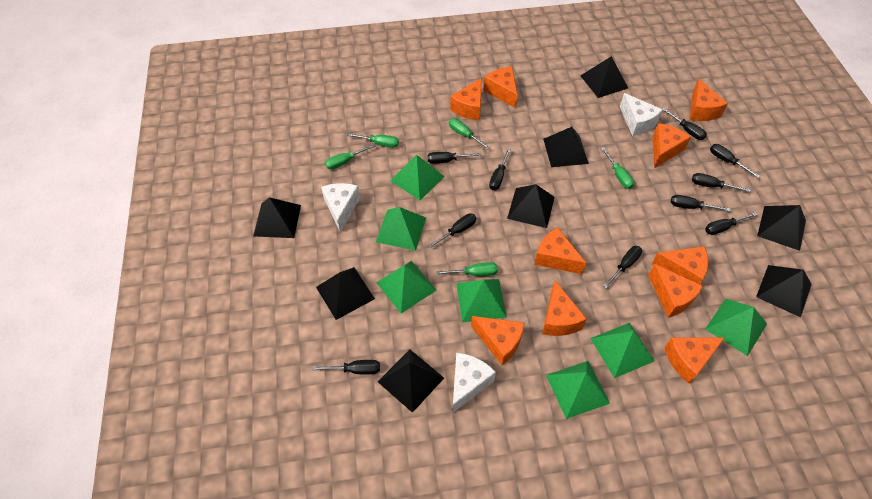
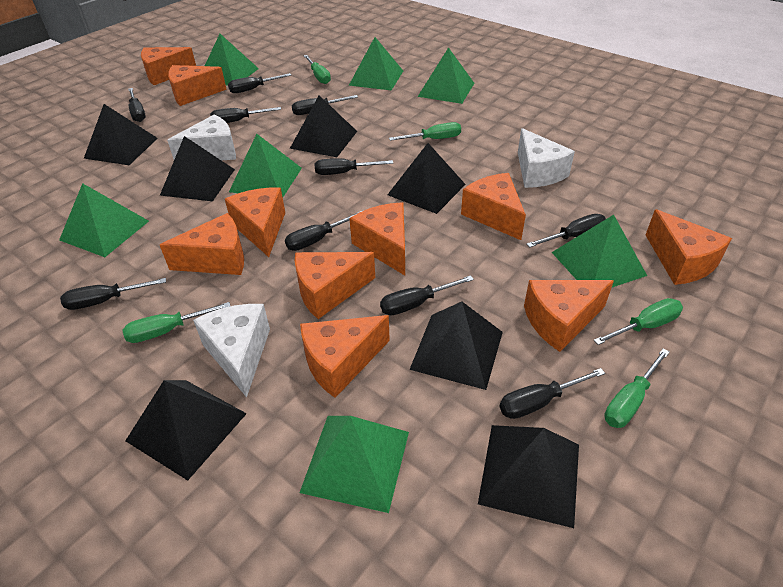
black pyramid: [253,197,301,238] [316,267,375,320] [378,349,444,413] [507,184,555,228] [543,127,589,167] [580,56,628,98] [756,265,812,317] [757,205,806,251] = 8 -> [84,104,158,165] [125,380,247,480] [160,136,235,201] [290,96,357,157] [387,143,466,214] [410,301,503,390] [478,425,579,528] = 7

